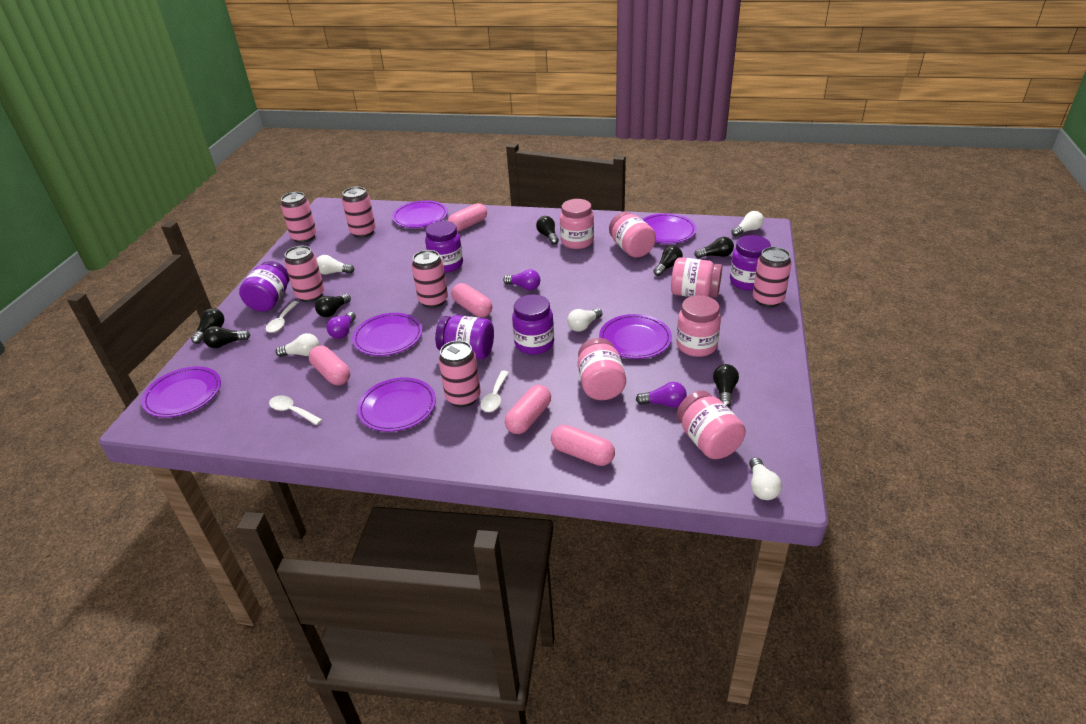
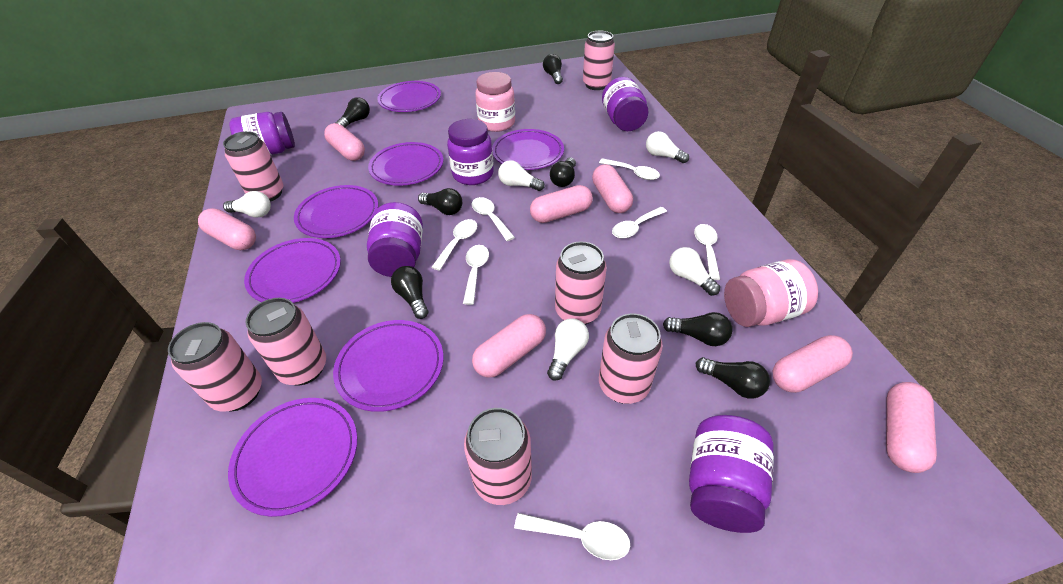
pink can: [281,192,317,243] [284,246,325,302] [342,187,376,238] [412,250,448,308] [439,340,481,407] [753,247,792,307] = 6 -> [168,322,262,412] [223,131,284,202] [246,298,326,386] [464,408,532,505] [555,241,607,325] [583,31,615,90] [599,314,663,404] = 7
pink capsule: [309,346,350,385] [448,203,487,232] [451,283,492,317] [505,385,551,434] [551,425,615,466] = 5 -> [198,208,256,250] [324,123,365,161] [472,314,546,378] [530,185,593,223] [592,164,633,213] [773,335,853,393] [886,382,937,473] = 7
pink jar: [560,199,594,249] [578,338,626,400] [609,212,656,258] [671,257,722,298] [676,295,721,357] [677,390,746,459] = 6 -> [475,72,515,132] [724,259,818,327] = 2
purple light bulb: [326,312,356,339] [503,269,540,290] [636,382,687,407] = 3 -> none = 0
purple plate: [141,366,221,417] [352,313,423,356] [357,377,436,432] [392,200,448,228] [599,314,672,359] [642,213,696,244] = 6 -> [228,398,357,517] [244,238,341,303] [294,185,378,238] [333,320,444,412] [368,142,443,186] [377,81,441,112] [492,129,564,170] = 7
white spoon: [266,301,299,333] [269,395,322,425] [480,371,509,412] = 3 -> [432,219,477,271] [463,245,489,305] [472,197,515,241] [514,513,630,560] [599,158,660,180] [612,207,667,239] [694,224,720,280] = 7

